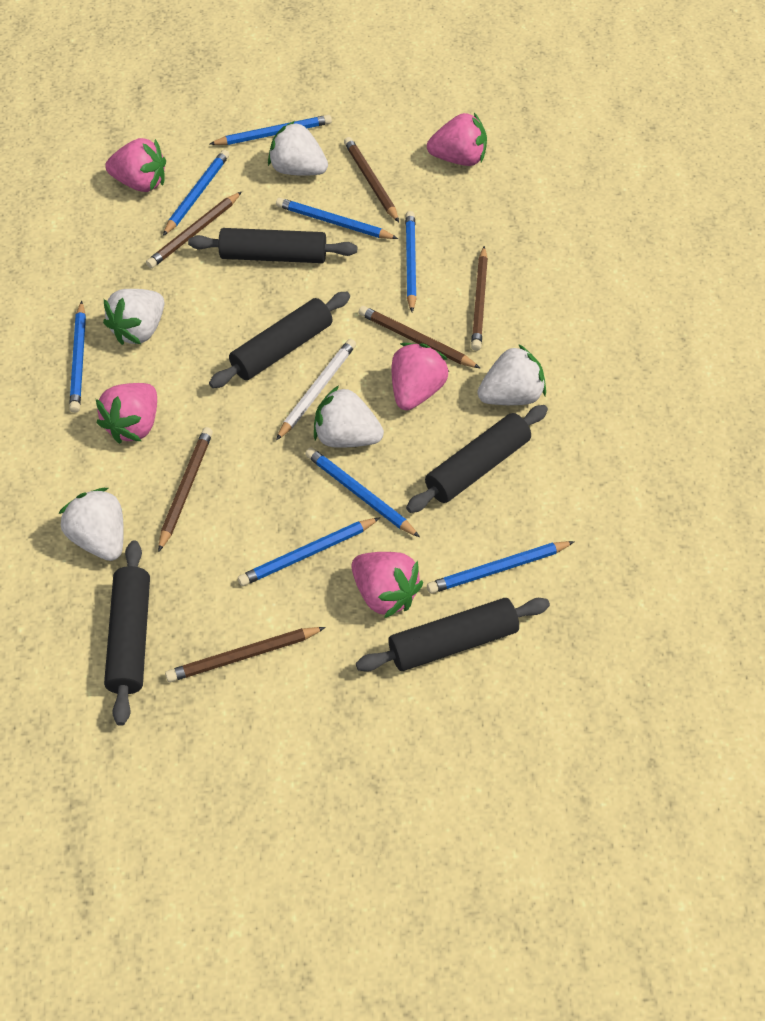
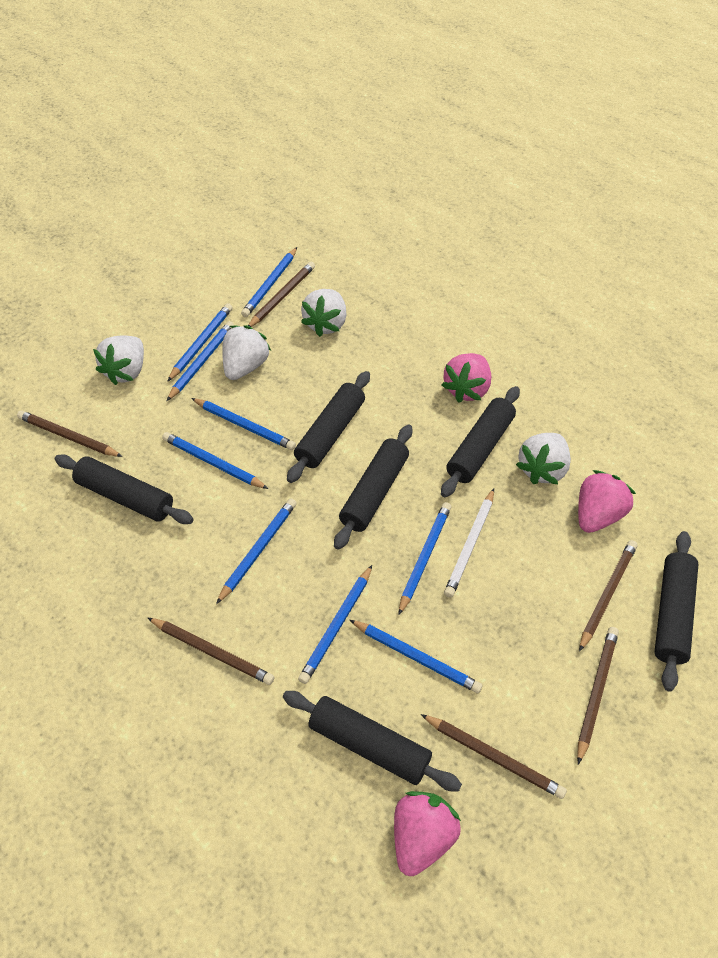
black rolling pin: [104,540,150,726] [188,228,357,263] [209,292,350,388] [356,598,550,672] [406,405,548,513] = 5 -> [55,454,193,524] [283,691,462,792] [287,371,370,483] [334,424,412,550] [441,386,520,497] [655,531,698,692] = 6
blue pencil: [69,301,86,413] [163,150,229,236] [210,115,332,145] [238,518,380,586] [276,198,398,239] [305,447,420,537] [405,211,417,312] [427,541,575,594] = 8 -> [162,432,268,489] [167,303,232,382] [167,321,234,401] [191,398,296,450] [216,498,297,604] [241,247,297,317] [298,565,372,684] [350,620,482,693] [398,502,451,615] = 9
pink strawberry: [96,383,157,444] [105,138,166,192] [351,552,423,618] [392,343,449,410] [427,113,487,166] = 5 -> [394,791,461,876] [442,353,491,403] [578,470,636,533] = 3
white strawberry: [59,488,124,561] [103,289,165,345] [268,121,328,176] [314,385,384,448] [477,344,546,405] = 5 -> [93,335,144,385] [222,325,271,380] [301,289,346,337] [516,433,571,484] = 4

